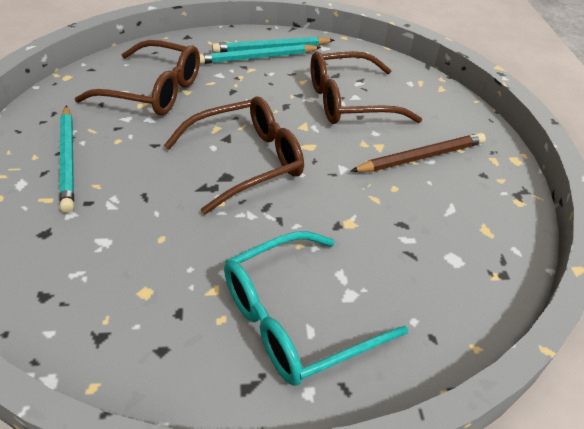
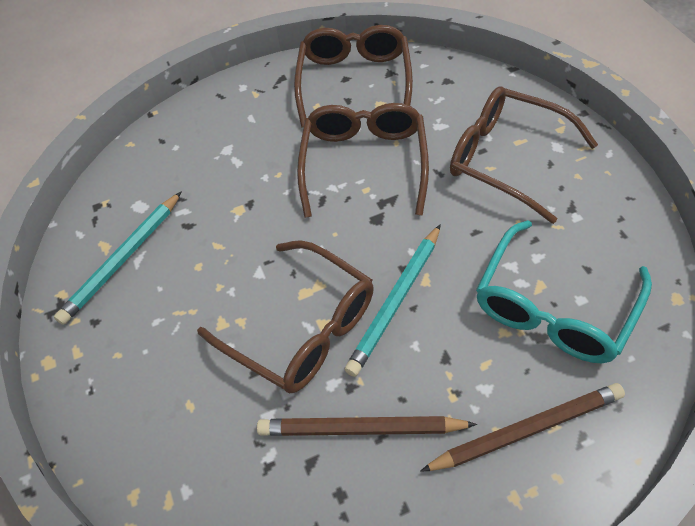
brown glasses: [75,40,200,115] [164,96,304,215] [311,51,422,124] = 3 -> [197,240,374,393] [294,25,413,128] [297,103,429,218] [450,86,598,224] = 4
brown pencil: [351,133,486,172] = 1 -> [257,416,477,436] [420,383,625,472] = 2
turquoise pencil: [60,105,74,213] [199,44,321,64] [212,37,334,53] = 3 -> [54,192,181,325] [345,224,441,377] = 2

